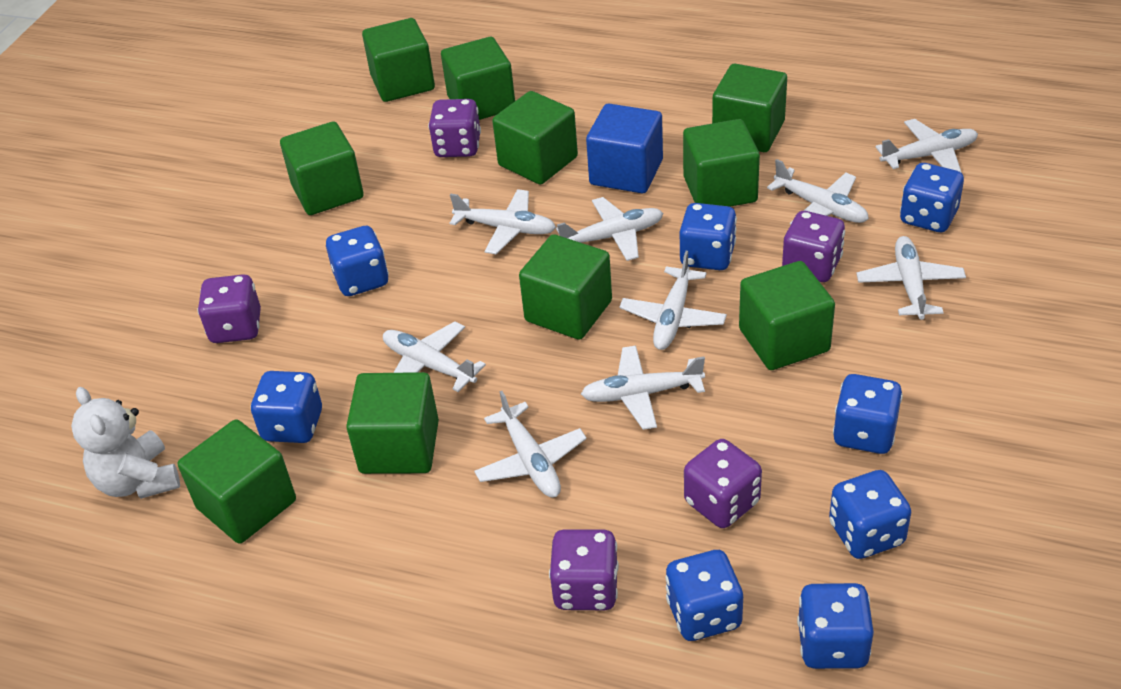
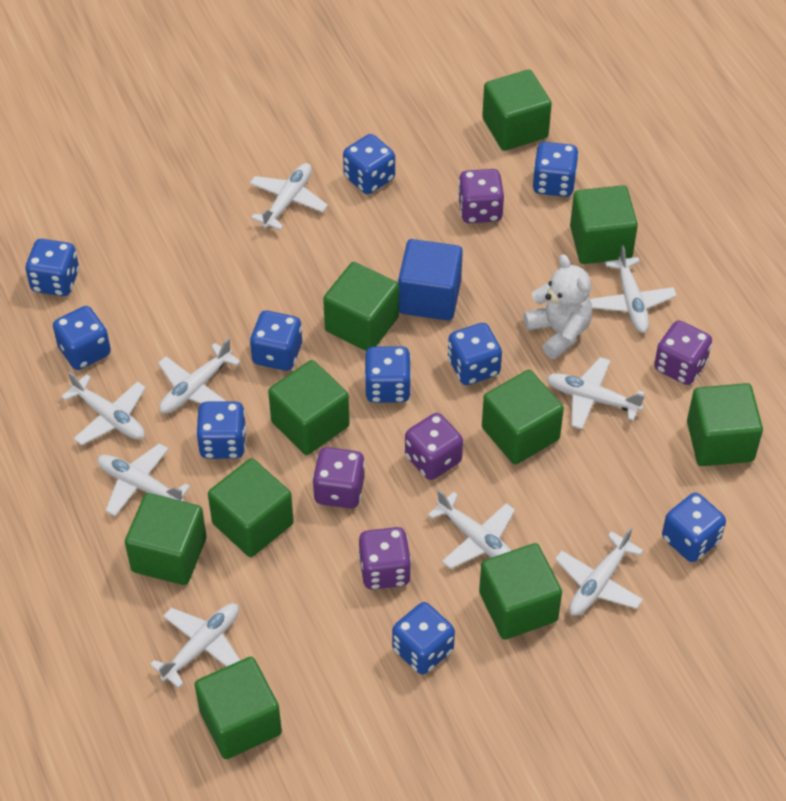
blue dice: [251,371,322,443] [326,226,389,296] [665,550,743,641] [680,203,737,270] [797,583,874,669] [829,470,911,559] [833,374,903,454] [900,163,964,232] = 8 -> [25,239,79,296] [53,306,111,370] [196,401,247,459] [250,311,302,371] [343,134,395,194] [364,346,411,403] [392,602,455,675] [448,323,502,385] [533,142,579,197] [662,493,726,562] = 10

